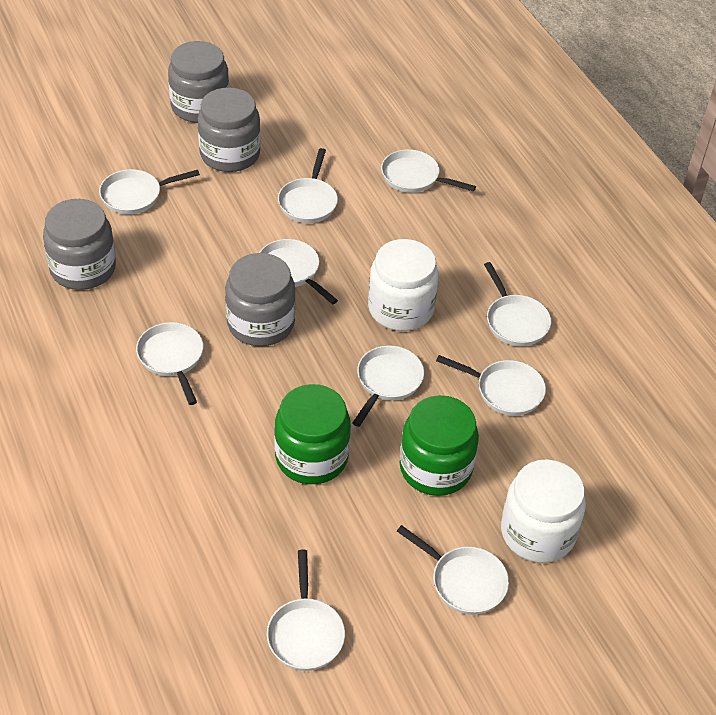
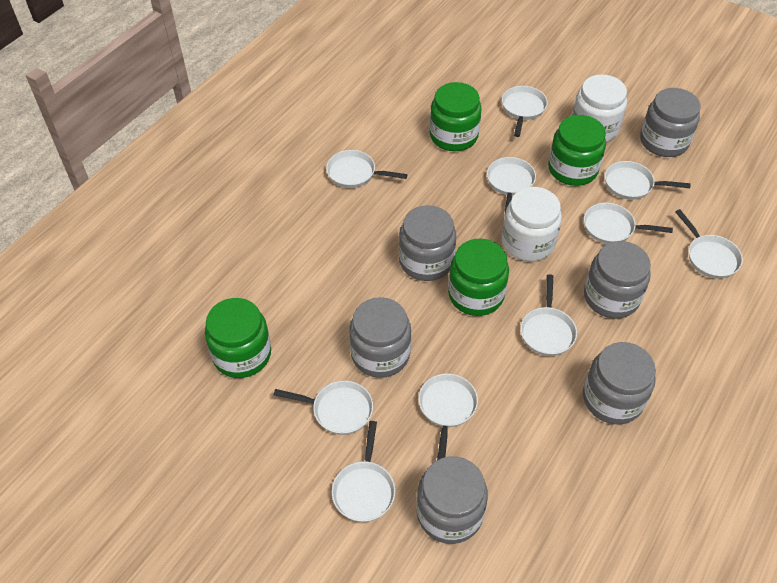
green jar: [275,384,351,484] [400,395,479,496] = 2 -> [205,298,271,378] [430,82,482,151] [448,239,509,316] [548,115,606,186] = 4
grey jar: [43,199,116,290] [168,41,229,123] [198,88,261,172] [225,253,296,346] = 4 -> [349,297,411,378] [399,205,456,281] [416,456,488,544] [583,342,656,424] [584,241,651,319] [640,88,701,157] = 6

